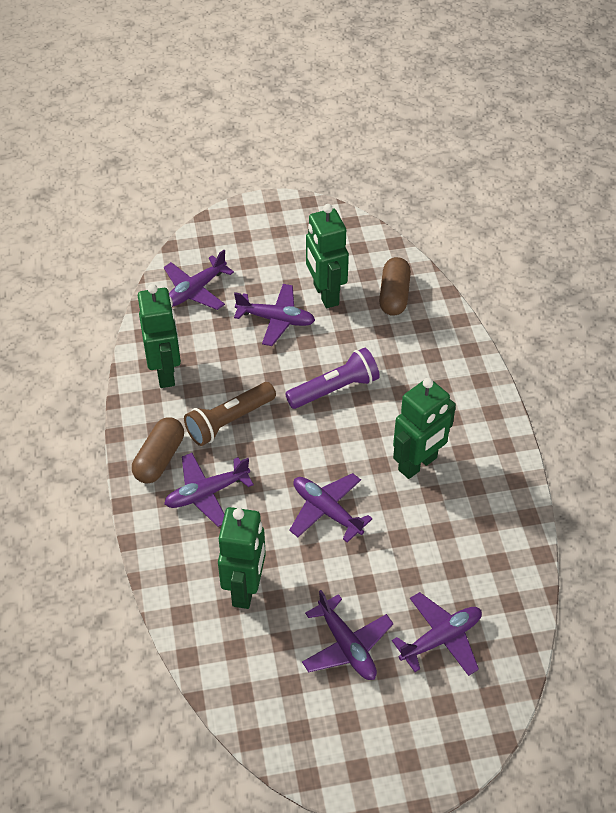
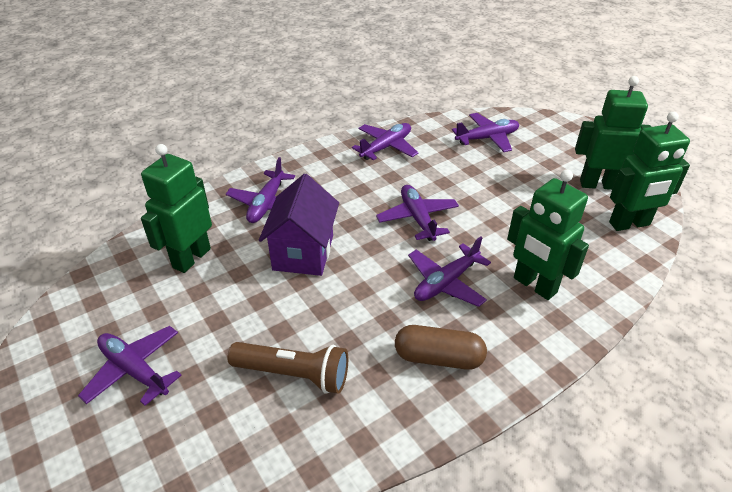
brown capsule: [132,417,184,483] [379,257,411,316] = 2 -> [395,325,487,370] = 1
purple flashlight: [285,347,380,409] = 1 -> none = 0
purple house: none = 0 -> [259,174,339,276] = 1

